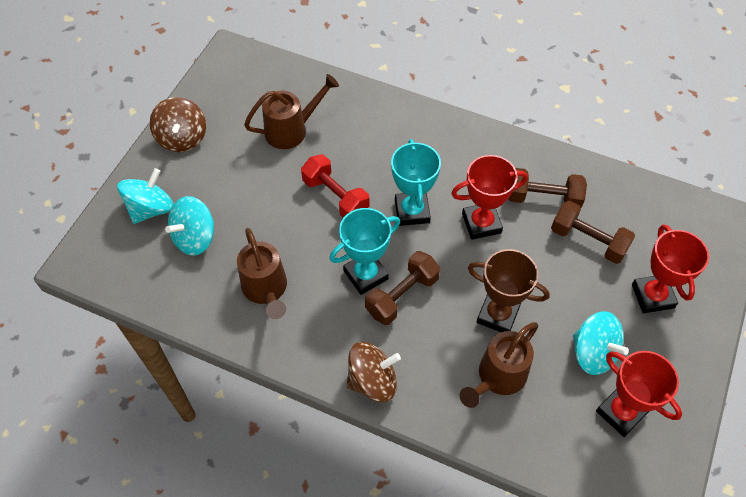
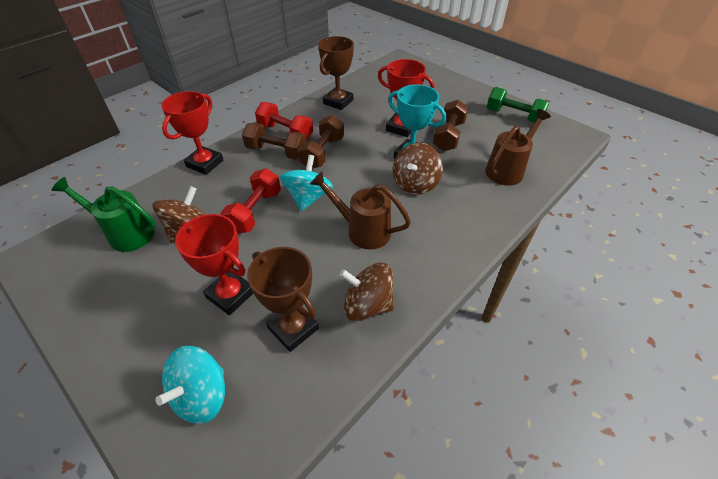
brown spinning top: [149,97,206,152] [347,342,401,402] = 2 -> [152,186,205,243] [340,263,394,321] [393,143,443,195] = 3
brown trophy: [468,249,550,332] = 1 -> [247,247,319,352] [318,36,354,110] = 2
brown watering can: [237,228,287,319] [244,74,339,149] [460,322,538,408] = 3 -> [310,172,411,250] [485,109,551,186] = 2
green dumbbell: none = 0 -> [487,87,549,123] = 1
green watering can: none = 0 -> [51,177,156,252] = 1
red dumbbell: [301,154,369,218] = 1 -> [221,168,281,234] [255,102,313,141] = 2
turquoise spinning top: [117,168,173,224] [165,196,214,256] [573,311,629,375] = 3 -> [155,346,225,424] [280,155,333,211] = 2
turquoise trophy: [330,208,400,295] [391,139,441,226] = 2 -> [388,84,446,159] = 1

